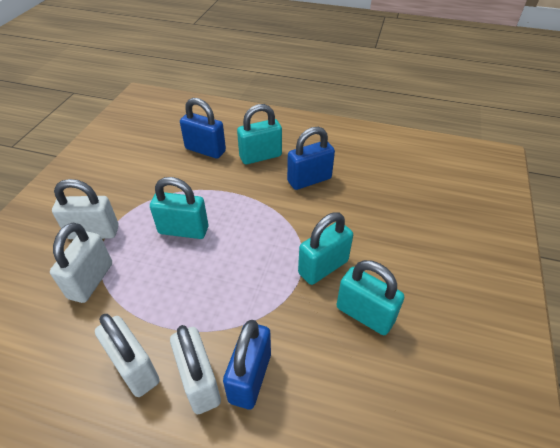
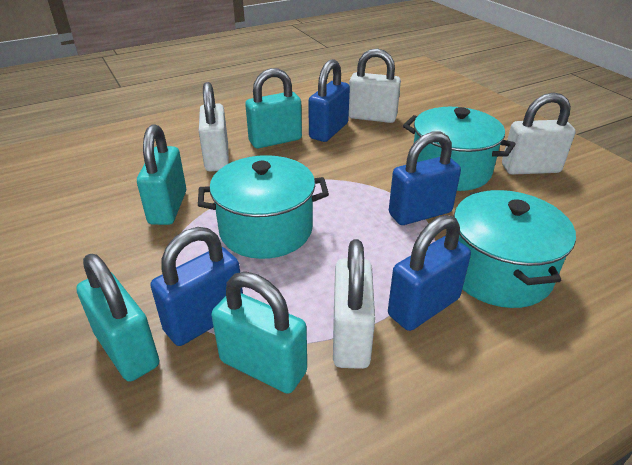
blue padlock: [180,98,226,159] [223,320,271,409] [287,127,335,190] = 3 -> [150,227,243,346] [308,59,350,142] [388,215,471,331] [389,132,461,225] = 4
turquoise pot: none = 0 -> [198,155,329,259] [403,107,516,191] [453,190,576,308] = 3

